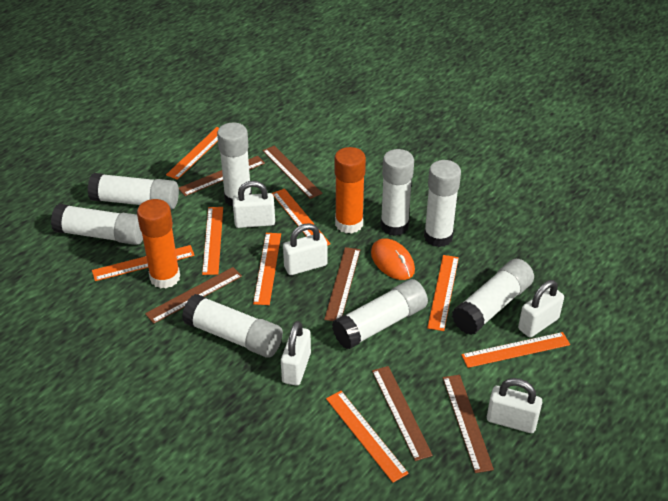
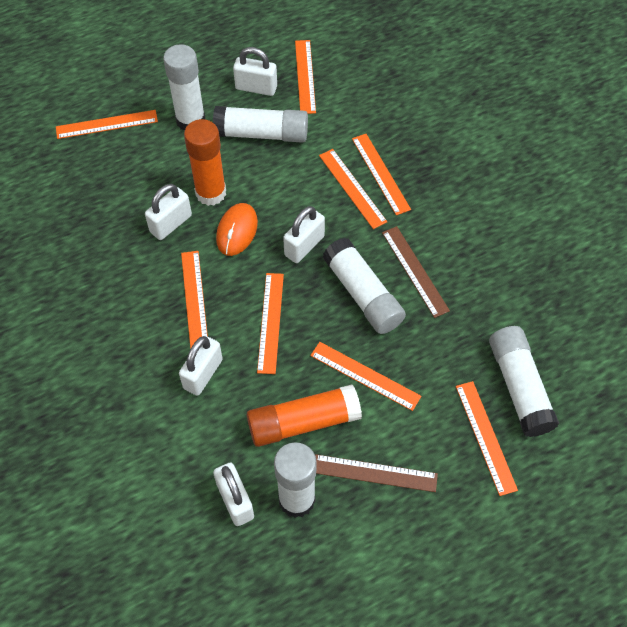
brown ruler: [145,267,242,324] [179,156,265,196] [262,146,323,199] [324,247,360,321] [372,366,433,461] [443,375,494,473] = 6 -> [315,454,438,492] [382,226,450,318] = 2
white glue stick: [51,204,143,245] [88,173,179,210] [182,294,283,358] [217,122,252,207] [332,279,428,349] [380,149,414,236] [424,160,461,247] [452,259,534,335] = 8 -> [163,44,206,131] [213,106,308,143] [274,442,317,518] [322,238,406,334] [489,326,559,437] = 5

